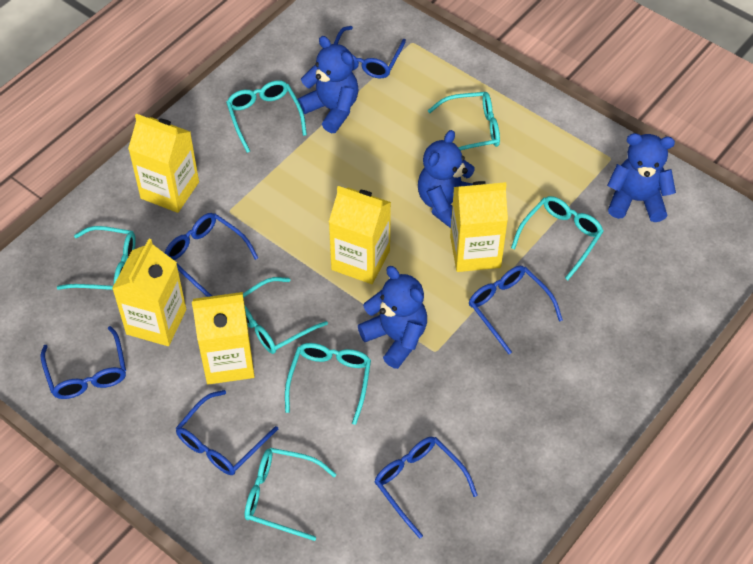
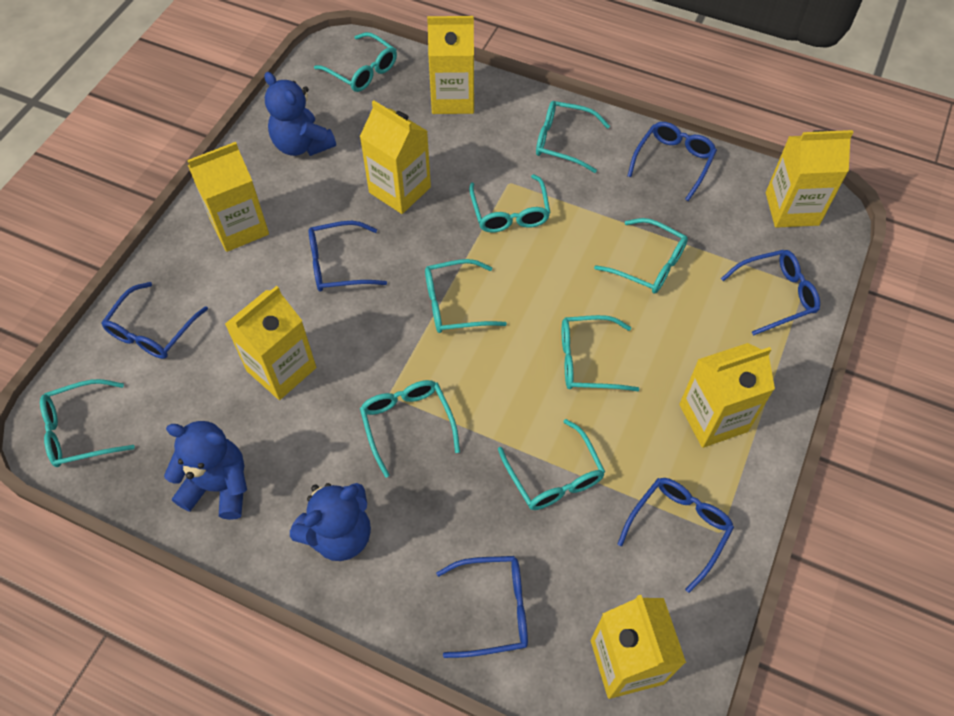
blue teddy bear: [297,36,359,133] [358,266,427,369] [418,130,475,228] [607,133,676,222] = 4 -> [164,421,247,520] [264,72,336,156] [290,483,371,561] = 3
turquoise glasses: [57,226,136,290] [226,80,307,153] [243,277,328,354] [244,448,337,541] [285,343,371,425] [428,92,500,150] [511,196,604,280] = 7 -> [40,379,135,467] [314,32,397,92] [360,380,460,478] [425,259,507,333] [469,174,550,233] [498,419,605,510] [536,101,610,173] [562,315,639,391] [594,218,688,294] = 9
yellow carton: [112,239,186,346] [128,114,199,213] [192,292,255,385] [329,186,391,284] [450,181,508,272] = 5 -> [187,142,269,252] [225,286,316,400] [360,100,431,214] [427,16,474,114] [591,595,686,699] [679,343,775,448] [766,130,854,228] = 7

